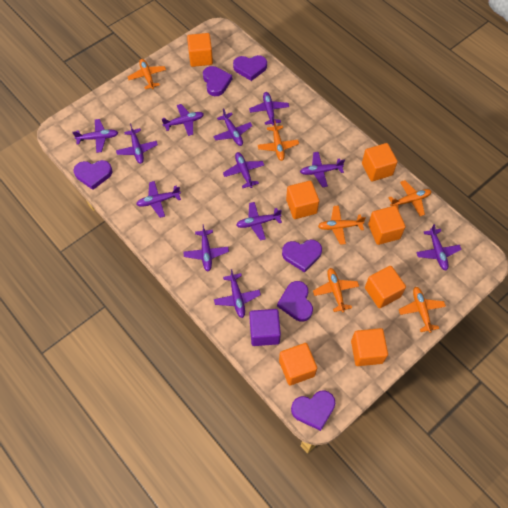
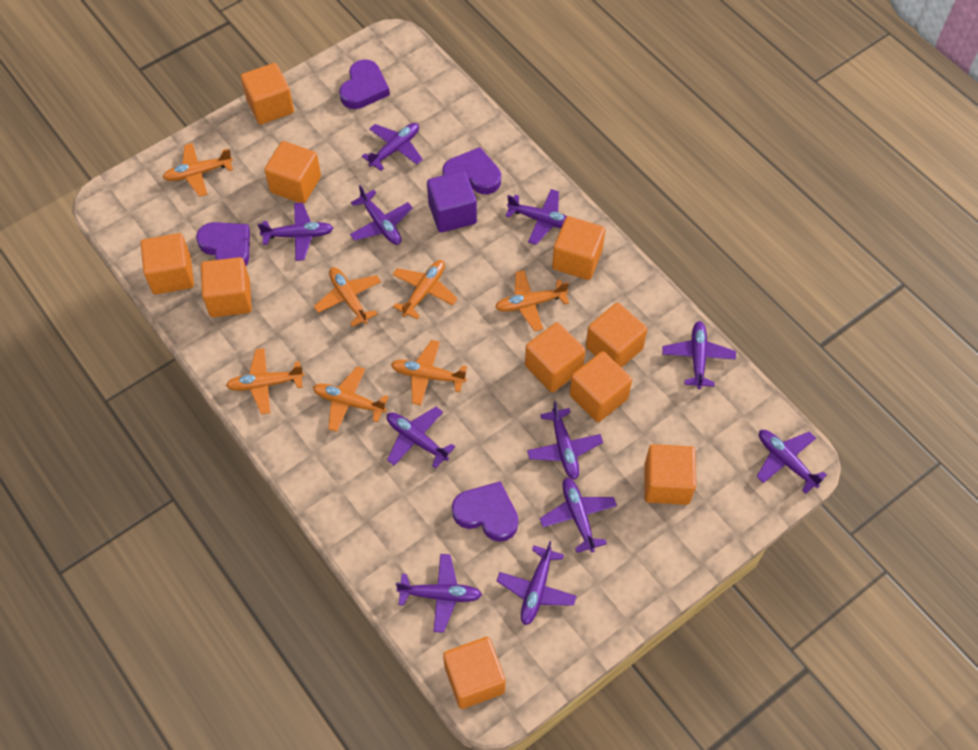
orange cube: [187,33,213,67] [279,343,317,385] [286,181,319,219] [351,328,388,366] [362,143,398,181] [365,266,406,308] [368,206,406,245] = 7 -> [141,233,194,294] [201,257,252,317] [241,63,294,125] [264,141,321,204] [443,637,506,709] [525,322,586,393] [552,216,605,280] [569,351,632,422] [586,302,647,368] [645,444,696,505] = 10
orange plane: [128,59,166,89] [258,120,299,161] [313,268,359,312] [318,205,366,245] [388,180,432,216] [399,287,446,333] = 6 -> [163,143,233,197] [226,348,304,414] [313,366,389,432] [314,267,381,327] [391,340,467,405] [392,260,458,319] [495,270,569,331] = 7
purple heart: [74,160,113,190] [203,66,232,96] [233,55,267,81] [277,281,313,322] [282,239,322,273] [291,390,336,431] = 6 -> [196,222,250,266] [339,59,390,109] [442,147,501,194] [452,481,519,542] = 4
purple plane: [72,119,118,153] [116,124,158,164] [136,181,181,218] [162,104,204,136] [183,224,229,271] [213,108,253,146] [214,269,261,318] [223,152,264,188] [236,202,282,240] [249,92,289,126] [300,152,345,187] [416,224,462,270] = 12 -> [258,203,333,261] [350,185,413,245] [362,123,423,171] [387,407,455,468] [396,554,482,633] [497,541,577,625] [505,189,567,245] [527,401,603,480] [540,478,617,553] [662,321,736,389] [756,430,827,494] = 11

